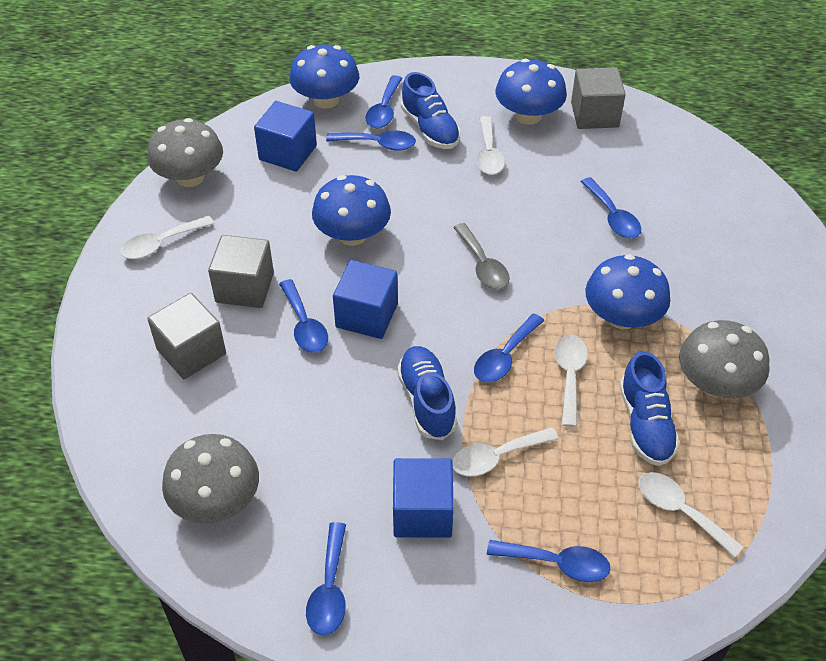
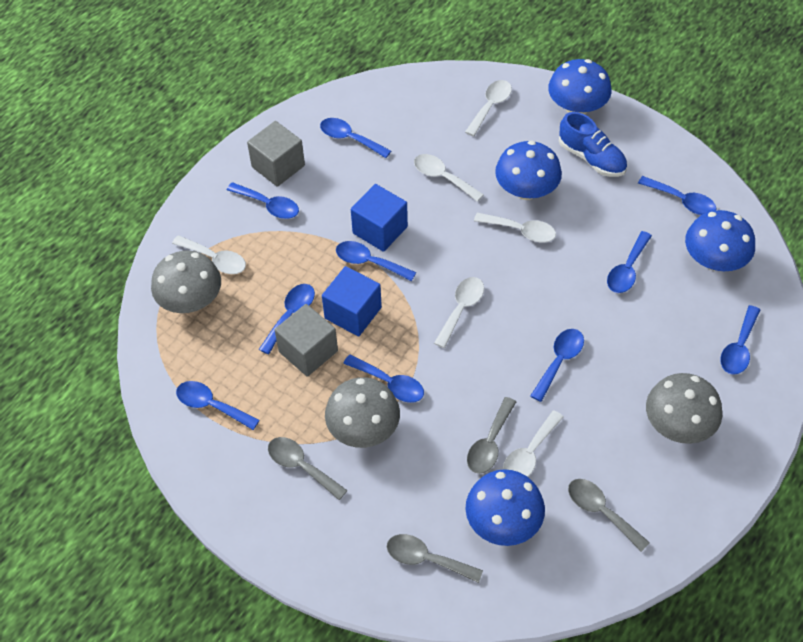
blue cube: [254,101,317,172] [333,260,398,339] [393,458,454,538] = 3 -> [322,266,382,336] [351,184,408,252] = 2
blue shoe: [397,346,457,440] [401,72,461,149] [619,351,680,466] = 3 -> [559,112,627,177] = 1
blue spoon: [279,279,328,353] [306,522,346,635] [326,130,416,151] [365,75,402,128] [474,314,544,383] [487,540,611,582] [581,177,641,238] = 7 -> [176,381,260,430] [227,182,299,219] [259,284,315,354] [320,118,391,158] [336,241,416,281] [343,355,424,403] [530,329,584,402] [607,231,652,293] [638,176,716,215] [720,305,760,375] = 10
grey cube: [147,293,226,379] [208,235,274,308] [571,67,626,129] = 3 -> [247,121,305,187] [275,304,338,377] = 2
grey spoon: [453,223,510,289] = 1 -> [268,437,348,500] [387,534,483,583] [467,397,516,474] [568,479,650,552] = 4
white spoon: [120,216,214,259] [453,427,559,477] [476,116,505,175] [554,335,588,427] [639,472,743,558] = 5 -> [172,235,246,274] [414,154,484,202] [434,277,484,348] [465,80,512,136] [474,213,556,242] [503,410,564,477] = 6

